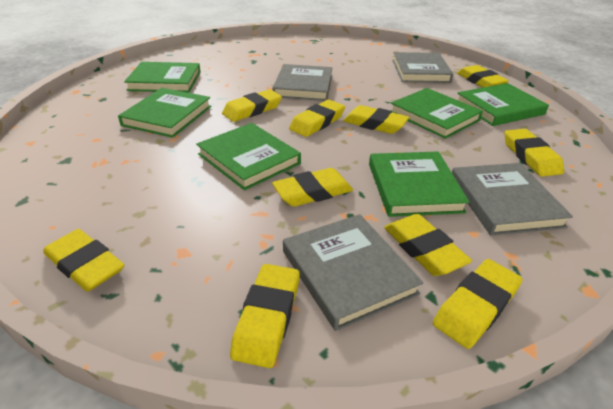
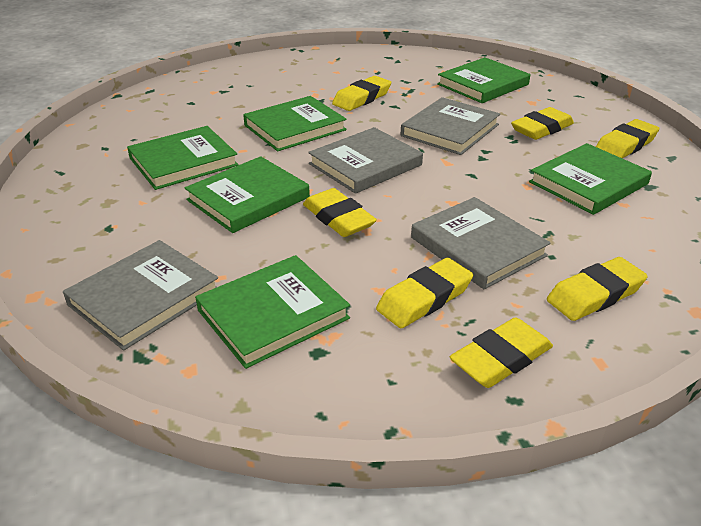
yellow eraser: [43,229,125,292] [222,89,282,122] [230,264,300,368] [272,168,353,207] [289,100,345,137] [343,105,409,134] [384,214,472,276] [433,259,522,349] [457,65,509,88] [504,129,564,177] = 10 -> [303,188,377,237] [332,76,391,111] [376,258,473,328] [450,317,553,388] [511,107,574,140] [547,257,648,321] [596,119,659,158] = 7

